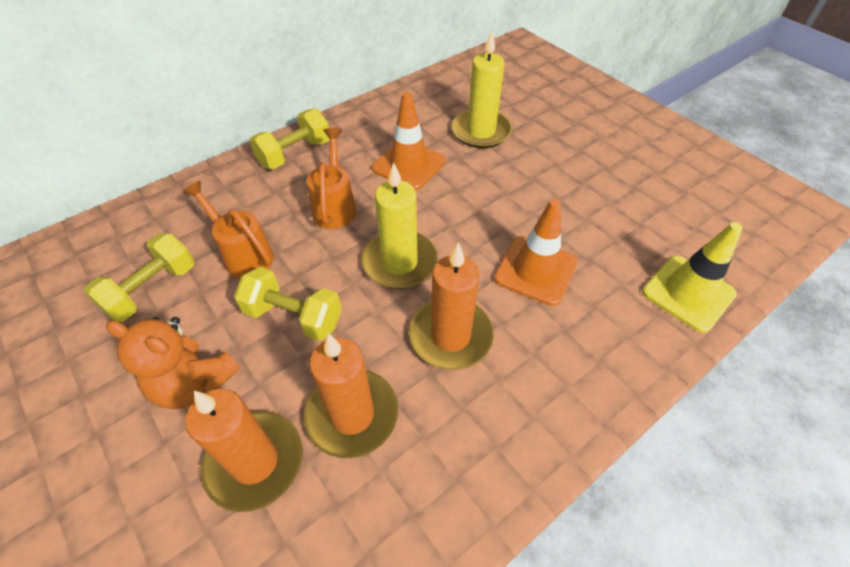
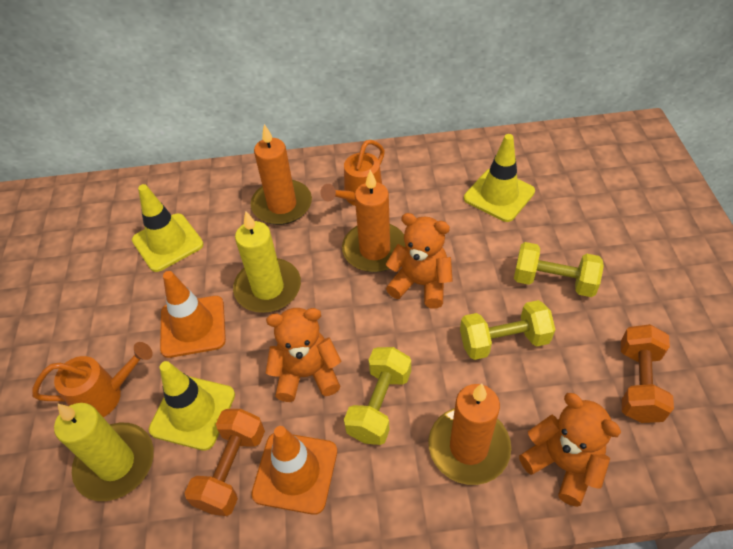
orange dumbbell: none = 0 -> [185,409,265,516] [621,324,674,423] = 2
orange teddy bear: [106,317,240,409] = 1 -> [266,308,341,402] [385,213,453,309] [519,393,621,507] = 3
yellow traffic cone: [642,222,743,333] = 1 -> [132,184,204,272] [149,361,235,451] [464,134,535,222] = 3

